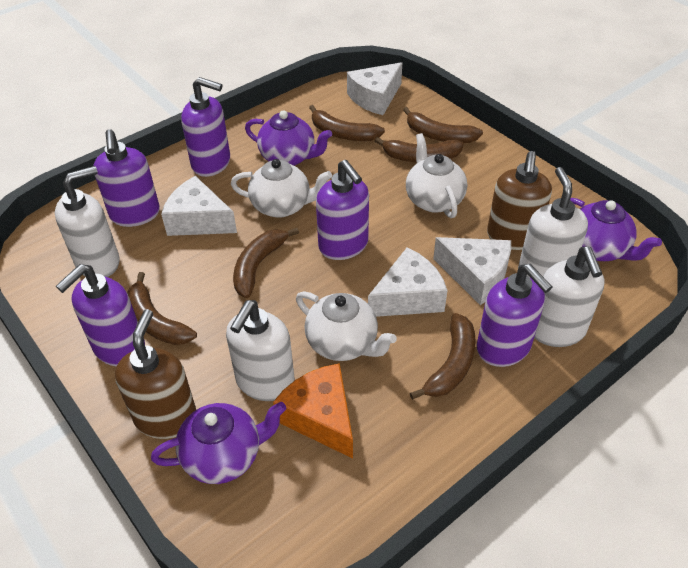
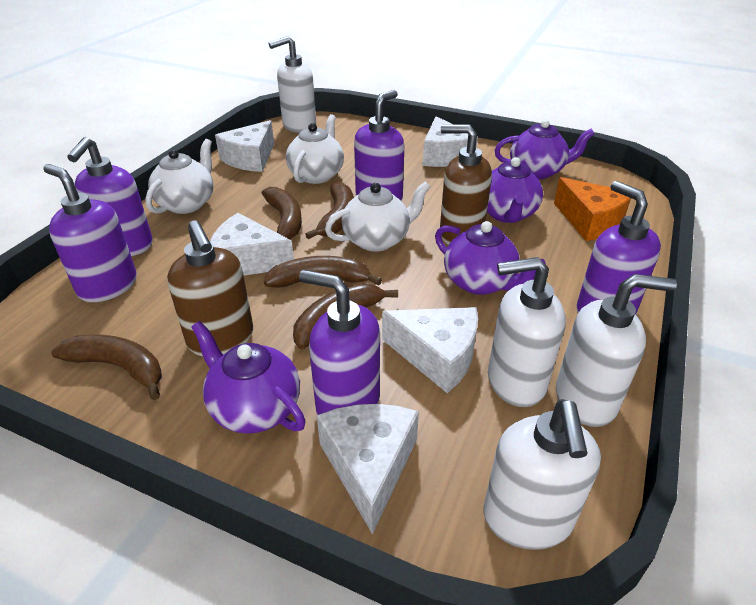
brown banana: [127,272,197,345] [233,228,299,298] [309,105,385,141] [375,137,464,163] [403,107,483,143] [410,313,476,400] = 6 -> [51,335,162,400] [262,187,302,239] [264,256,382,288] [293,284,398,349] [305,182,354,239] = 5
purple teapot: [151,402,286,484] [245,110,332,166] [570,198,662,261] = 3 -> [191,321,306,434] [435,221,546,295] [487,157,543,223] [495,119,595,179] = 4
white cheese: [161,176,237,236] [347,62,402,115] [368,247,448,317] [433,237,511,305] = 4 -> [210,213,294,275] [215,120,274,172] [317,404,419,535] [382,307,478,393] [423,116,478,167] = 5

